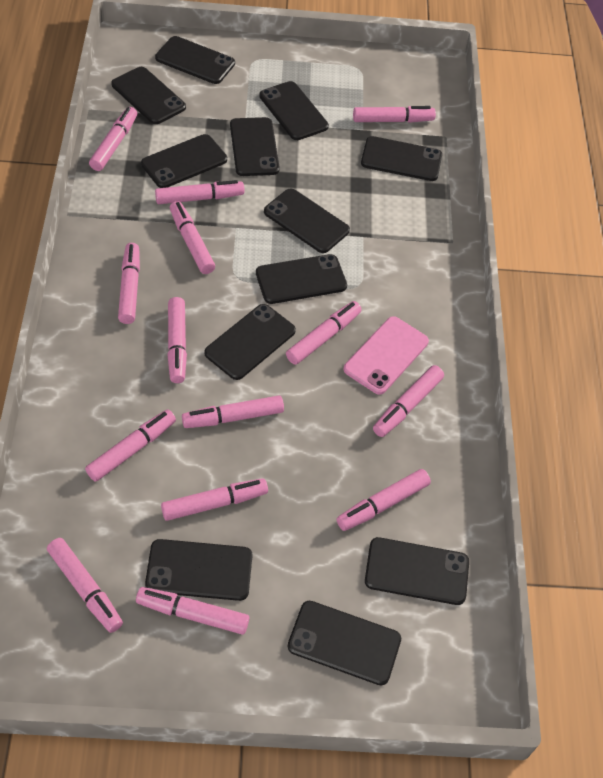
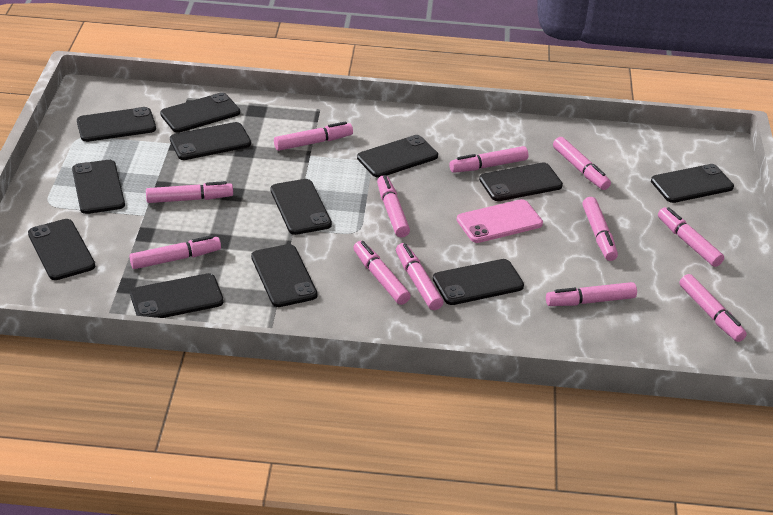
pink marker: [47,538,123,633] [85,410,176,482] [89,107,137,171] [118,243,140,324] [136,587,249,635] [155,180,245,204] [161,478,268,521] [167,297,187,383] [170,201,215,274] [182,395,284,428] [286,301,362,365] [337,469,431,531] [353,106,436,123] [373,365,444,437] = 14 -> [129,235,221,269] [146,181,233,203] [274,121,353,151] [353,241,411,305] [377,175,410,237] [396,243,444,310] [449,146,528,173] [546,282,637,306] [553,137,611,190] [583,197,618,261] [658,207,724,267] [680,274,747,342] = 12

